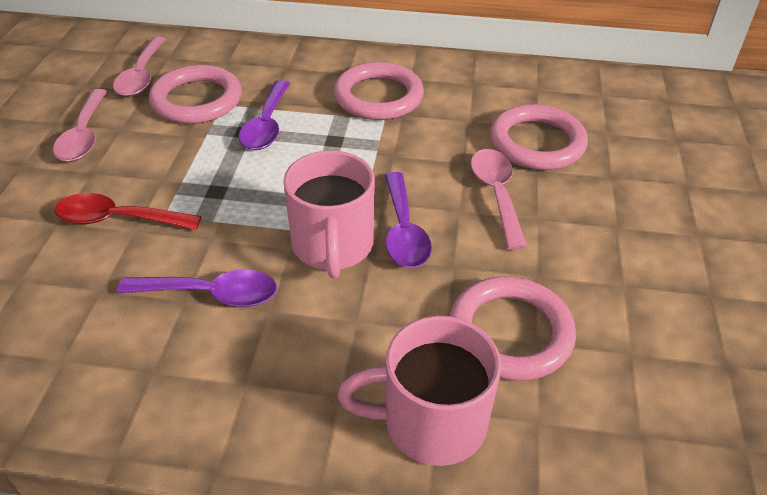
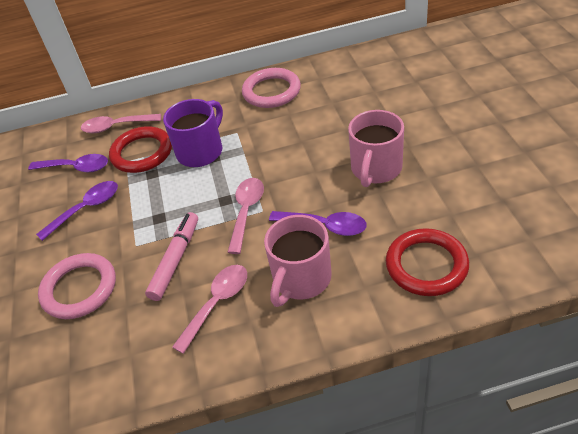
pink marker: none = 0 -> [145,212,198,301] = 1
pink ring: [149,65,242,124] [334,62,424,120] [449,276,576,381] [490,104,588,170] = 4 -> [38,253,116,319] [242,68,301,108] = 2
purple mug: none = 0 -> [163,99,223,167] = 1
red ring: none = 0 -> [109,126,172,173] [386,228,469,296] = 2
red spoon: [54,193,201,230] = 1 -> none = 0

